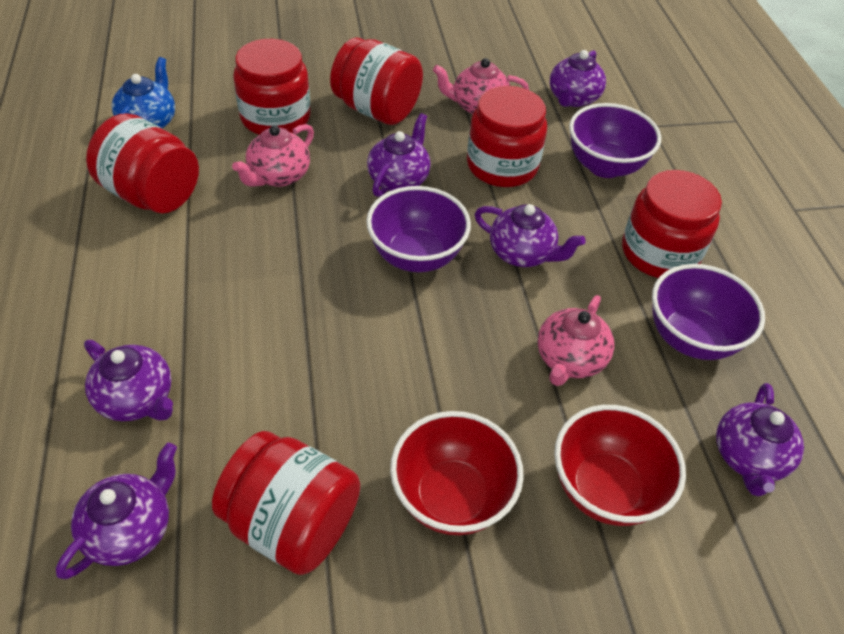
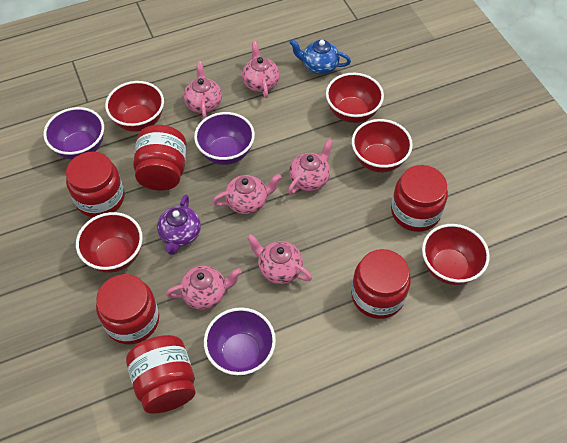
pink teapot: [232,124,314,187] [433,58,529,114] [537,295,614,386] = 3 -> [166,266,242,310] [183,61,222,119] [213,174,282,214] [242,41,280,98] [247,234,312,284] [288,139,333,194] = 6
purple teapot: [56,443,177,579] [84,340,173,421] [367,113,431,197] [475,204,586,267] [550,50,606,107] [716,383,804,496] = 6 -> [157,195,201,255] = 1
red bowl: [390,411,524,535] [554,405,686,526] = 2 -> [76,212,143,273] [105,81,164,132] [326,73,384,123] [352,119,413,172] [422,224,490,285] = 5

